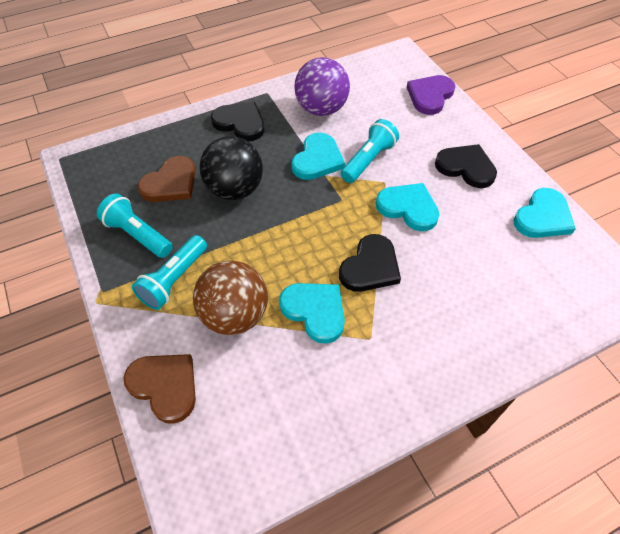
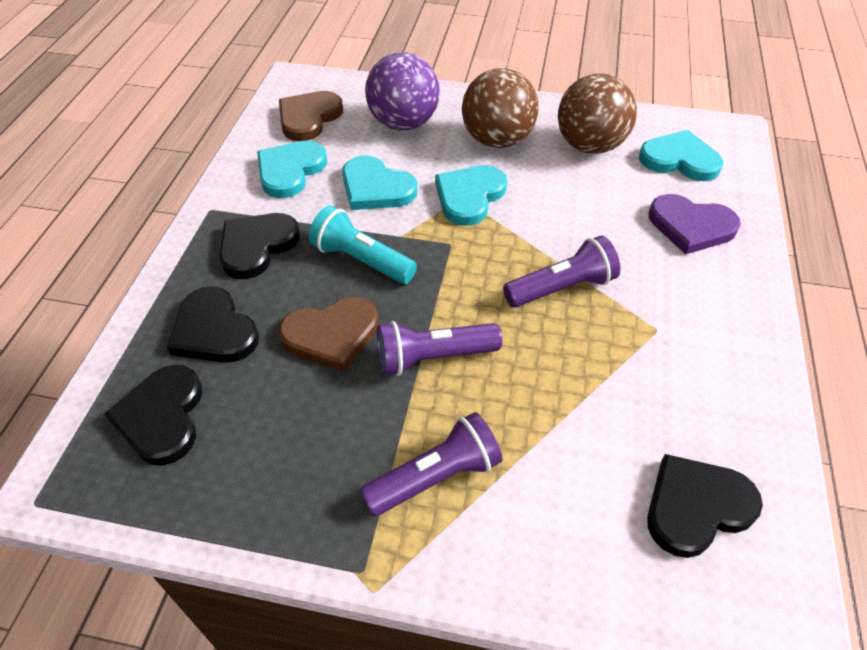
black ball: [200,136,263,200] = 1 -> none = 0
black heart: [211,102,264,141] [339,234,401,292] [435,144,497,188] = 3 -> [104,365,203,466] [167,286,259,363] [220,213,300,279] [647,454,763,558] = 4
brown ball: [193,260,268,335] = 1 -> [462,68,539,148] [558,74,637,154] = 2
purple flashlight: none = 0 -> [360,412,502,516] [377,321,502,376] [503,236,620,308] = 3
turquoise flashlight: [97,193,173,258] [132,235,207,310] [341,119,399,183] = 3 -> [309,205,417,284] = 1

